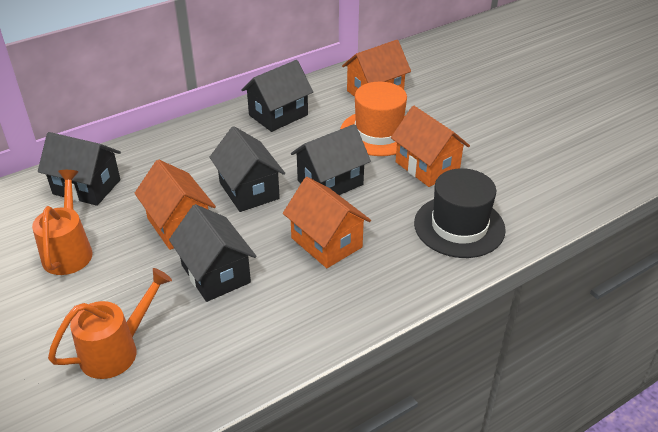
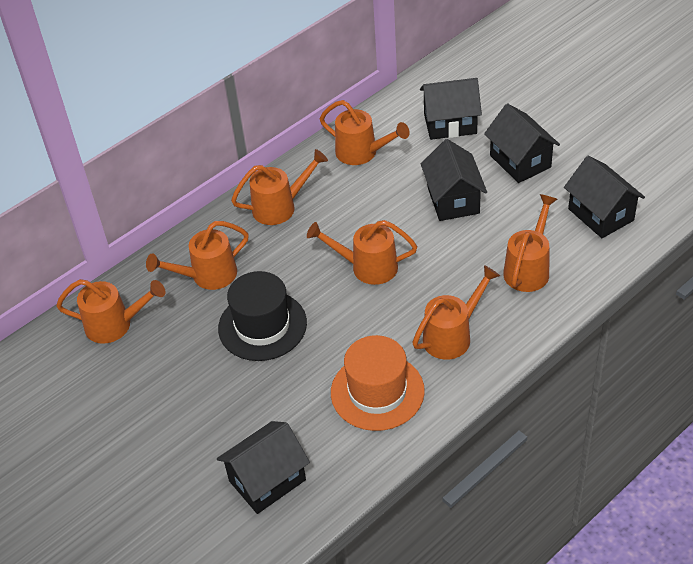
orange house: [134,159,216,250] [283,177,371,268] [342,40,411,97] [391,106,470,187] = 4 -> none = 0
orange watering can: [32,170,93,275] [48,268,172,379] = 2 -> [56,279,165,344] [146,221,249,290] [231,149,328,225] [307,220,417,285] [320,100,410,165] [412,265,500,360] [503,194,557,292] = 7

